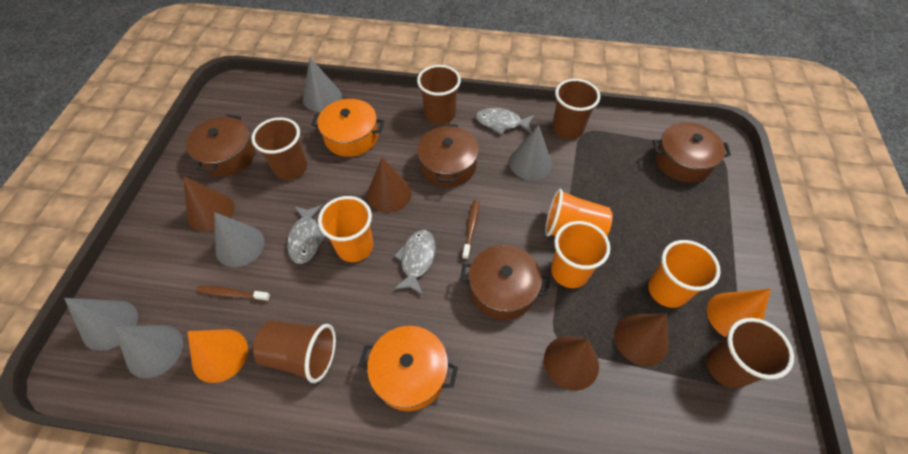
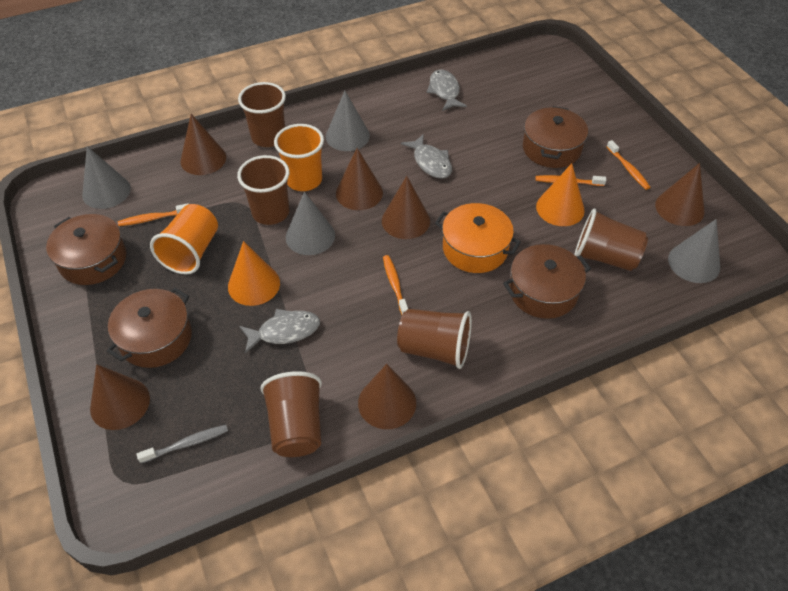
brown cone: [183,176,235,232] [367,157,412,213] [544,336,599,391] [614,314,669,366] = 4 -> [90,364,150,430] [180,114,226,175] [336,148,383,210] [358,364,416,429] [382,176,430,239] [655,163,704,226] = 6
brown toothbrush: [197,286,271,301] [462,200,479,260] = 2 -> none = 0
grey cone: [64,298,138,351] [113,325,183,378] [214,212,264,267] [303,58,342,112] [509,125,552,180] = 5 -> [82,146,131,209] [286,192,335,255] [326,91,370,151] [668,219,720,283] = 4
grey toothbrush: none = 0 -> [136,425,228,463] = 1
orange cup: [318,196,374,262] [545,189,613,237] [551,221,610,288] [648,240,721,308] = 4 -> [150,204,218,275] [274,124,324,191] = 2
orange pot: [311,99,384,157] [359,326,458,411] = 2 -> [435,203,521,273] = 1
orange toothbrush: none = 0 -> [118,203,189,226] [383,255,408,315] [535,175,606,186] [607,140,650,190] = 4

